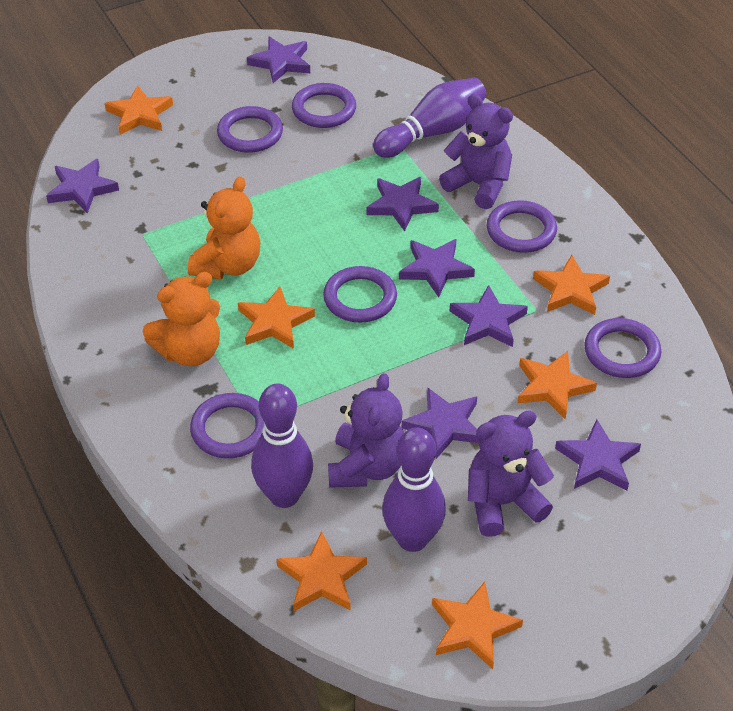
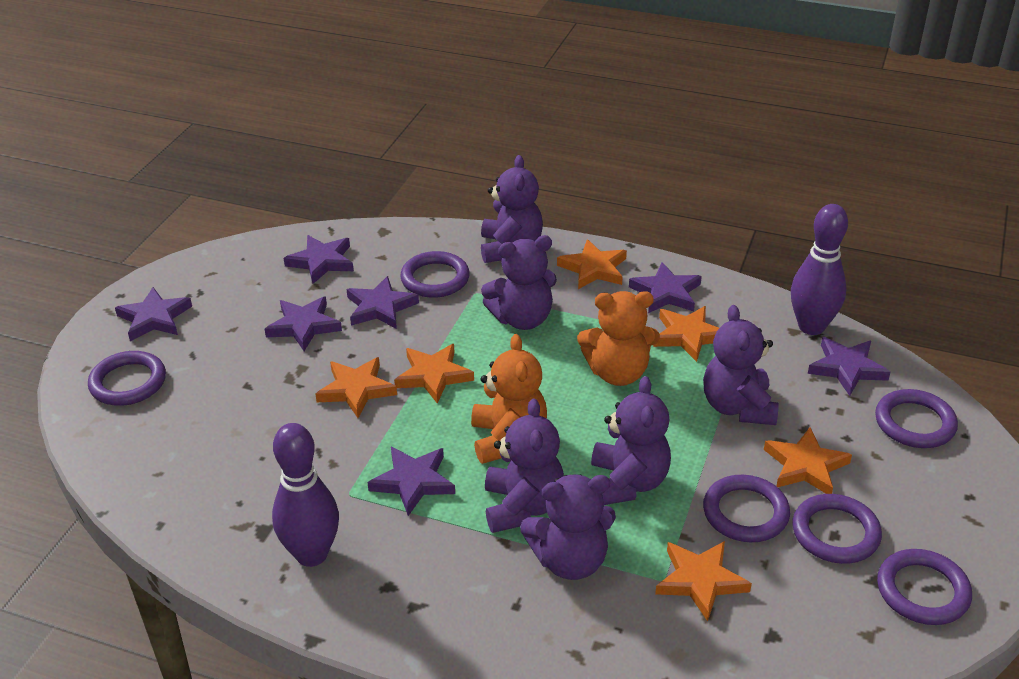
purple bowling pin: [251,384,313,508] [373,78,487,158] [382,427,446,552] = 3 -> [272,423,339,567] [791,204,848,335] = 2
purple teddy bear: [328,373,404,488] [439,94,513,209] [468,410,554,537] = 3 -> [481,155,543,263] [481,235,557,330] [485,398,564,533] [520,474,616,580] [591,376,671,505] [703,305,779,425] = 6

